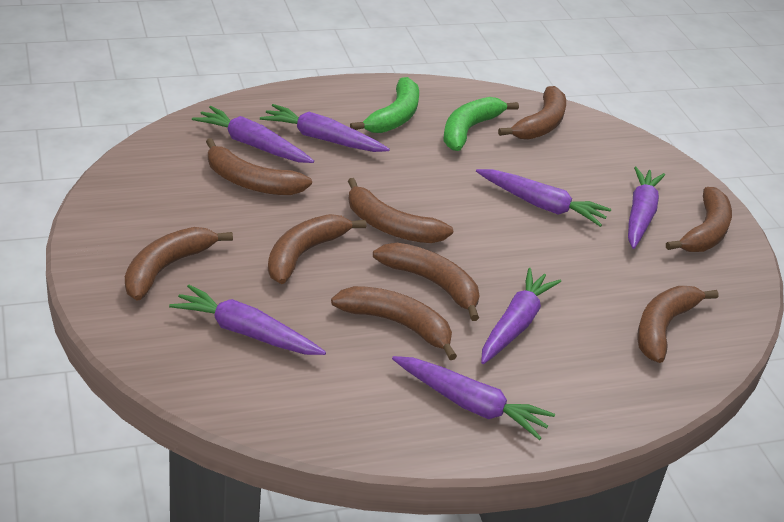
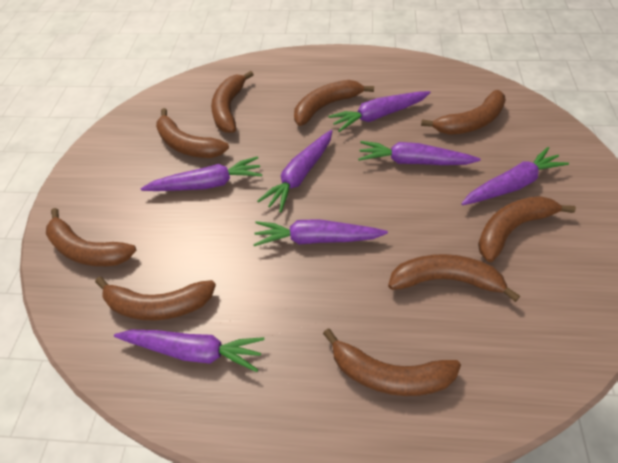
green banana: [350,77,419,133] [444,97,519,151] = 2 -> none = 0

